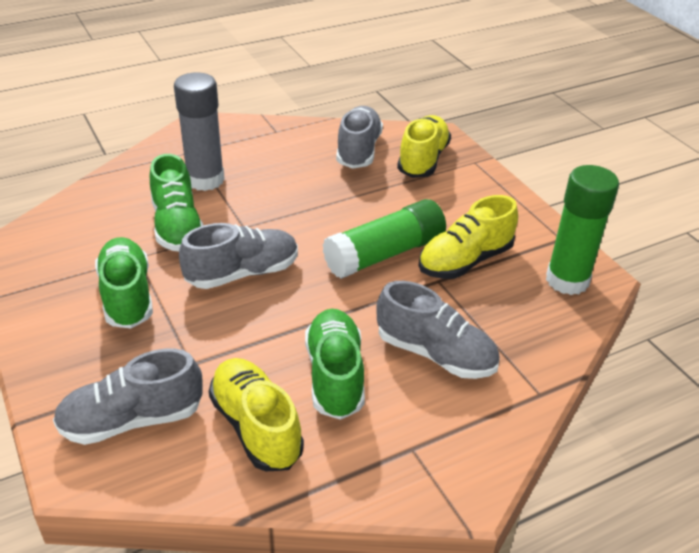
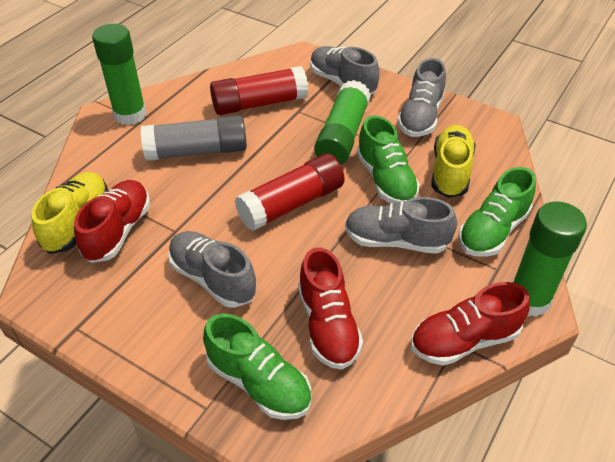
green glue stick: [322,199,446,279] [546,165,619,295] = 2 -> [92,24,147,125] [314,80,371,165] [512,201,587,317] = 3
red glue stick: none = 0 -> [210,66,308,115] [235,153,345,231] = 2
red shoe: none = 0 -> [74,180,150,263] [298,248,363,370] [411,282,530,366] = 3
yellow shoe: [209,358,304,471] [397,115,451,178] [418,195,518,279] = 3 -> [31,172,108,254] [431,125,476,198] = 2

